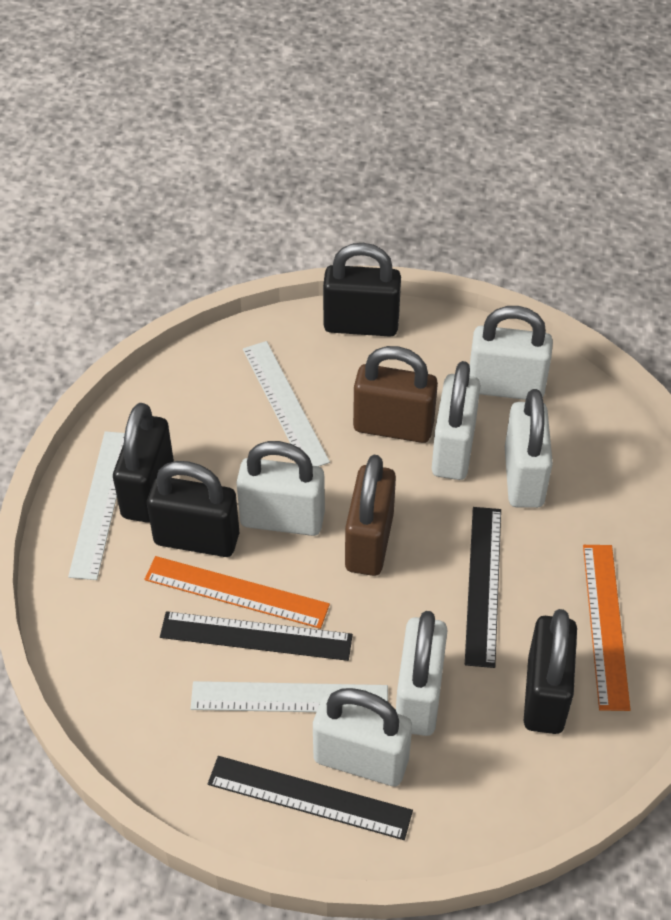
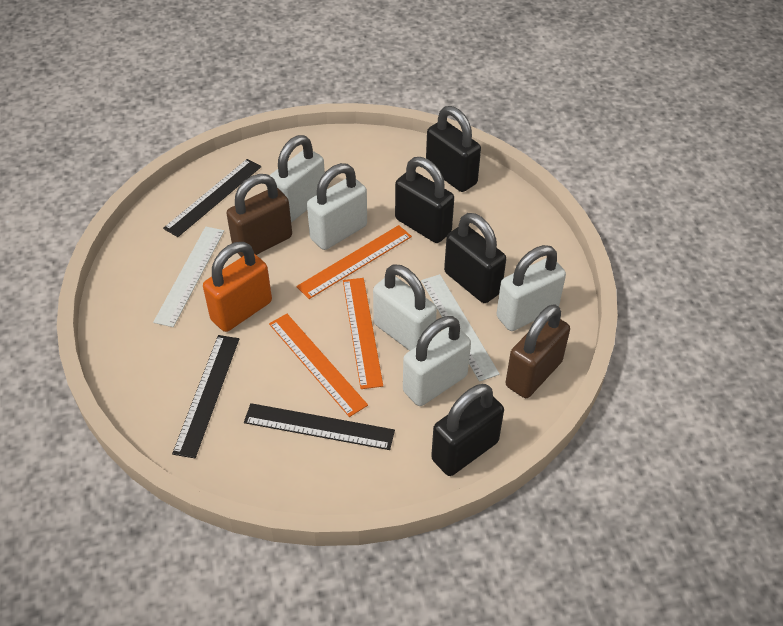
orange padlock: none = 0 -> [203,242,272,332] = 1
orange ruler: [145,556,330,629] [583,545,631,711] = 2 -> [269,314,368,417] [296,225,412,299] [343,278,383,389] = 3
white padlock: [236,441,325,536] [313,688,412,786] [396,611,448,736] [432,361,481,480] [469,306,553,400] [505,389,553,508] = 6 -> [270,135,325,222] [307,163,367,250] [373,264,437,351] [403,316,471,406] [496,245,566,331] = 5
white ruler: [68,431,125,580] [191,681,388,712] [243,341,330,467] = 3 -> [153,227,224,327] [421,274,500,382] = 2

